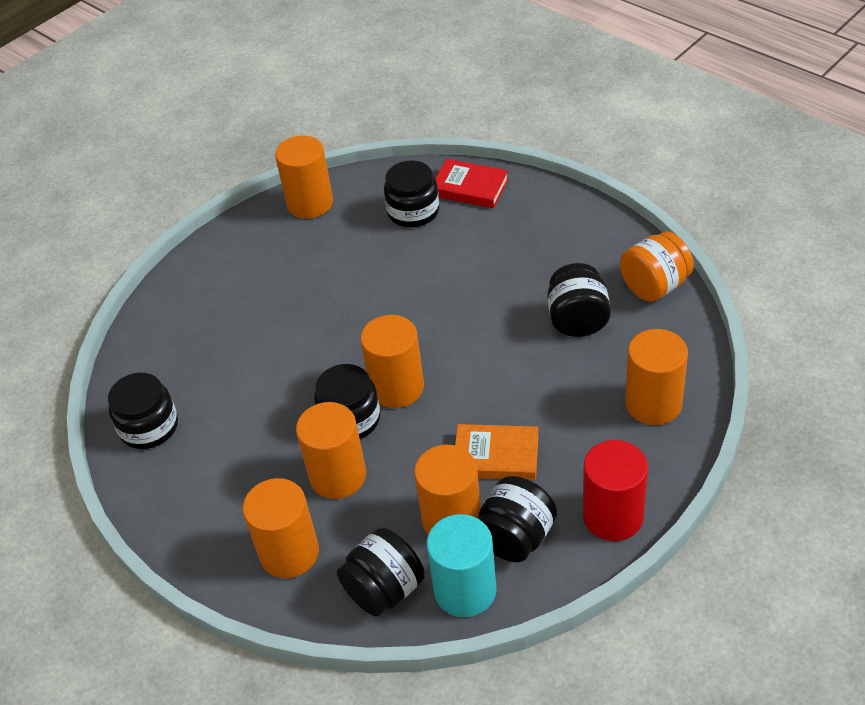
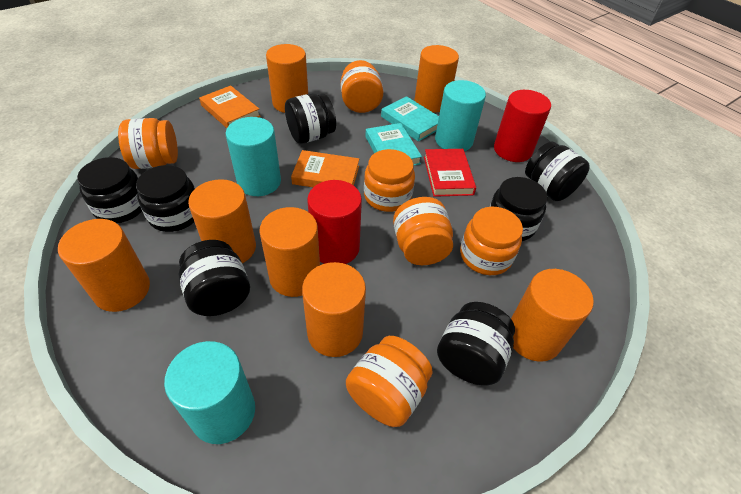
black jar: [108,373,178,449] [314,364,380,439] [337,528,425,617] [384,160,439,227] [478,476,557,562] [548,263,611,337] = 6 -> [77,157,142,223] [136,165,195,232] [179,240,250,316] [285,93,336,144] [437,302,515,386] [490,177,547,241] [525,141,590,201] = 7
orange book: [455,424,539,480] = 1 -> [199,85,261,128] [291,150,359,187] = 2
orange cylinder: [243,478,319,578] [275,135,333,219] [296,402,366,499] [361,315,424,408] [414,445,481,534] [625,329,688,425] = 6 -> [58,219,150,312] [188,179,256,263] [259,207,320,297] [266,44,308,113] [302,262,366,357] [414,45,459,113] [511,269,594,362] = 7
orange jar: [620,232,694,302] = 1 -> [118,118,178,169] [341,60,383,113] [346,336,433,427] [364,149,415,212] [393,197,453,265] [460,207,523,275] = 6
red cylinder: [583,440,648,541] = 1 -> [307,180,362,264] [494,90,551,162] = 2
turquoise book: none = 0 -> [365,123,422,166] [381,96,439,142] = 2
turquoise cylinder: [427,514,497,617] = 1 -> [164,341,255,444] [226,117,281,196] [435,80,486,151] = 3

